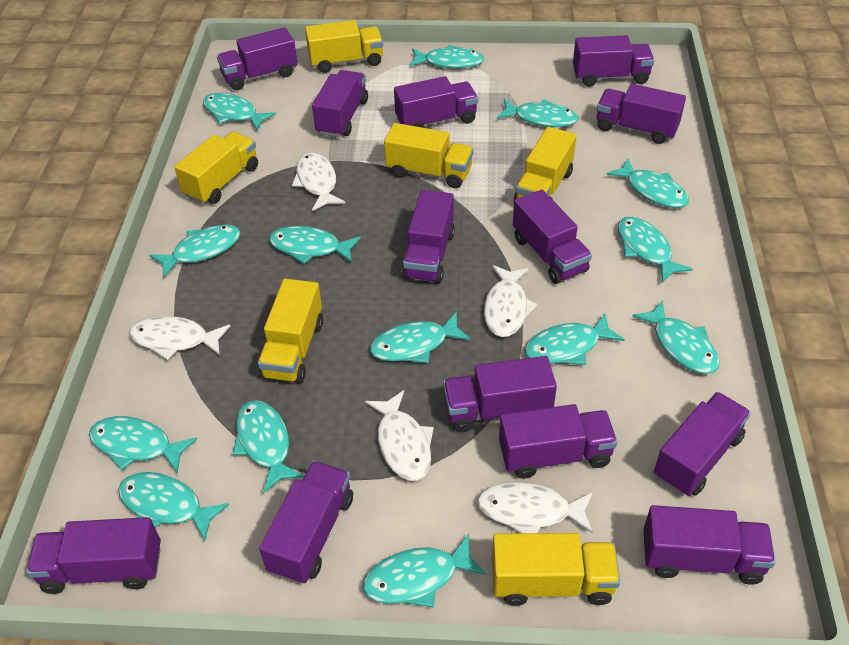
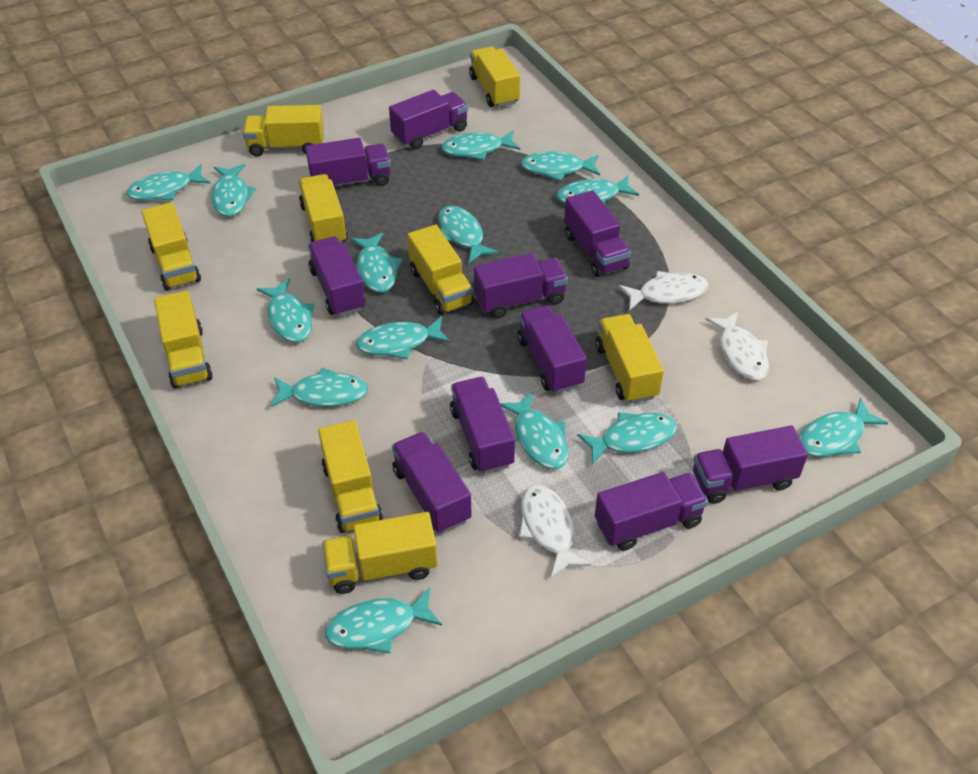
purple truck: [26,517,161,594] [217,27,298,90] [259,461,353,584] [312,70,368,137] [394,76,478,128] [402,190,455,284] [443,356,557,432] [499,404,618,479] [513,189,592,284] [573,35,654,87] [597,84,686,144] [643,505,776,585] [654,392,751,496] = 13 -> [305,138,391,188] [308,236,366,317] [389,90,468,149] [392,432,472,533] [450,377,515,474] [474,253,568,318] [517,305,587,393] [564,190,631,277] [595,472,708,551] [693,426,808,504] = 10
white fish: [129,316,230,360] [292,152,346,211] [365,390,434,481] [477,482,593,534] [484,265,537,337] = 5 -> [519,485,591,578] [618,271,708,311] [705,311,769,380] = 3
yellow truck: [174,132,258,204] [258,278,323,383] [305,20,383,73] [384,123,473,188] [492,533,620,606] [514,127,577,200] = 6 -> [141,202,201,291] [154,291,213,388] [243,105,324,157] [299,174,348,243] [318,420,383,533] [322,512,438,594] [407,225,474,315] [469,47,520,108] [595,314,664,403] = 9

